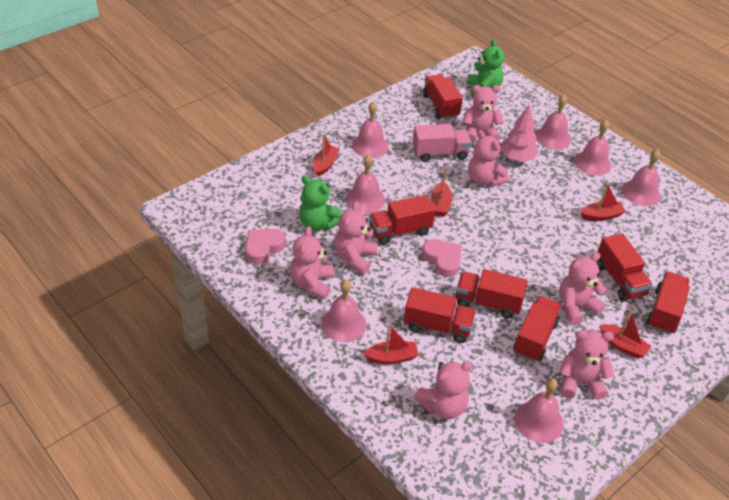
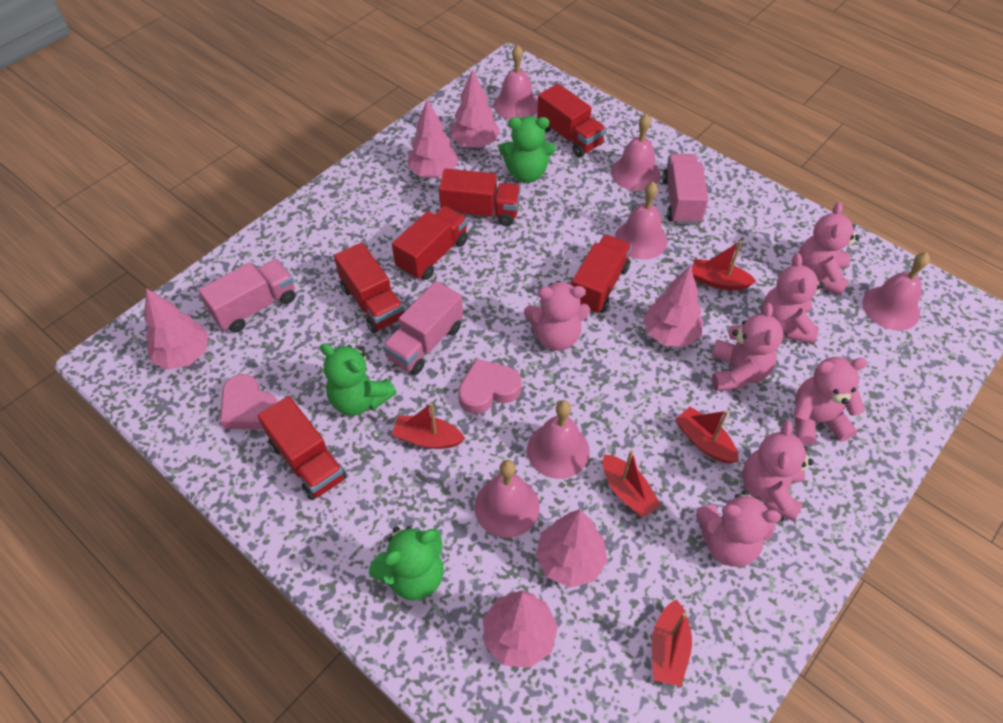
green teddy bear: [299,175,342,231] [467,39,505,97] = 2 -> [320,343,397,416] [369,526,444,600] [499,116,556,183] = 3
pink bell: [321,280,366,342] [346,154,385,213] [352,101,389,158] [515,378,564,443] [535,94,571,150] [574,119,611,175] [622,149,660,206] = 7 -> [474,460,540,538] [494,45,538,120] [527,401,590,479] [611,114,660,191] [615,182,667,260] [862,252,930,331] = 6
pink tree: [500,104,539,162] = 1 -> [144,288,209,370] [408,99,459,178] [451,69,500,148] [483,590,558,668] [536,510,607,588] [643,266,703,347] = 6
pink truck: [412,124,472,162] = 1 -> [198,259,296,332] [383,281,463,375] [662,154,709,225] = 3
red truck: [369,195,435,244] [404,287,476,343] [423,74,463,119] [456,269,528,319] [513,296,562,362] [597,234,653,301] [646,271,690,334] = 7 -> [258,396,347,500] [334,242,405,333] [392,206,468,280] [439,169,521,226] [537,84,606,157] [572,235,632,314] = 6

